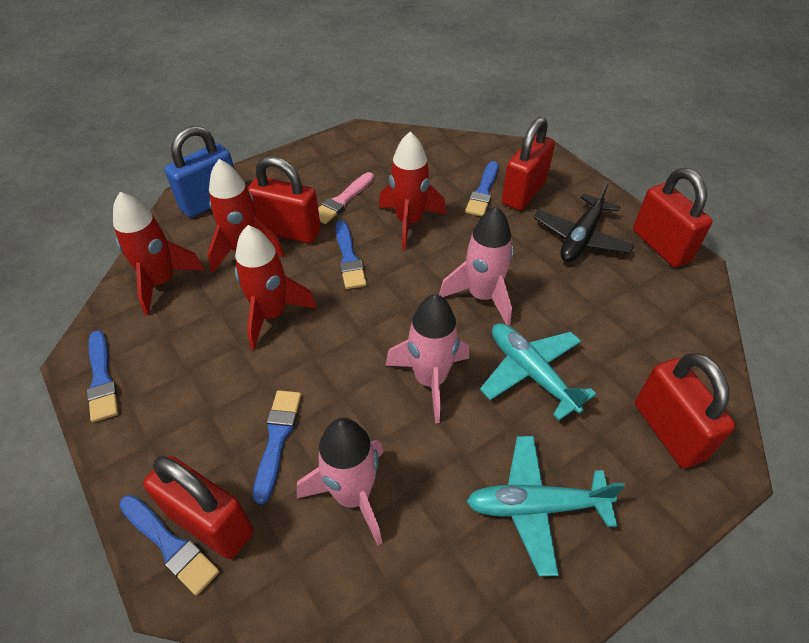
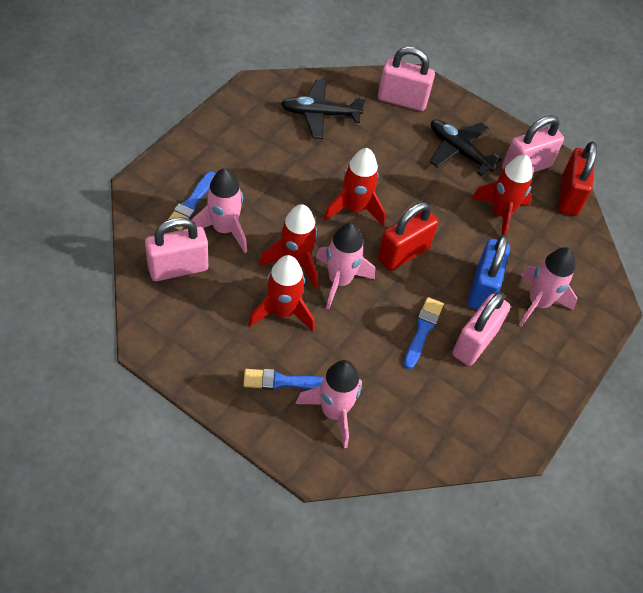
black plane: [534,181,635,262] = 1 -> [281,79,366,139] [430,119,502,176] = 2
blue brush: [87,330,118,422] [119,495,220,596] [253,390,301,504] [335,221,367,289] [465,161,498,216] = 5 -> [168,171,215,230] [243,369,324,390] [404,297,444,369] = 3
pink brush: [318,172,374,224] = 1 -> none = 0
pink padlock: none = 0 -> [145,217,208,281] [378,46,435,111] [452,292,510,366] [502,116,564,173] = 4
pink rocket: [297,418,384,545] [385,294,469,423] [439,206,514,326] = 3 -> [191,168,247,253] [296,360,362,448] [316,223,375,310] [519,247,577,327] = 4
red padlock: [143,456,253,559] [247,156,321,243] [502,117,555,210] [633,168,713,267] [635,353,735,468] = 5 -> [378,202,439,271] [558,142,597,216] = 2
turquoise plane: [466,436,625,576] [480,323,596,420] = 2 -> none = 0

